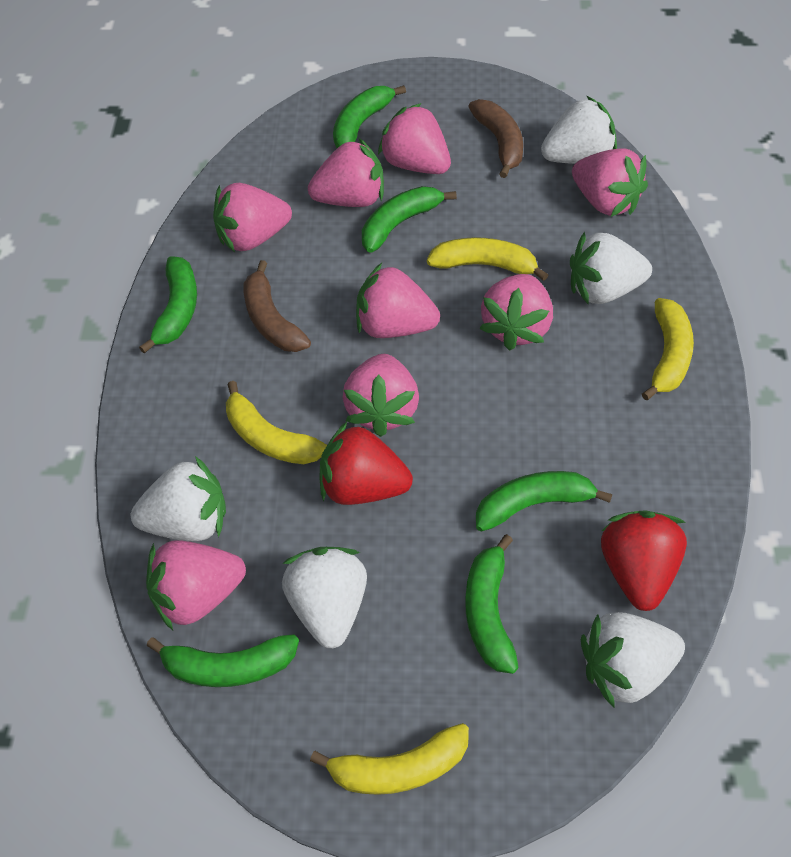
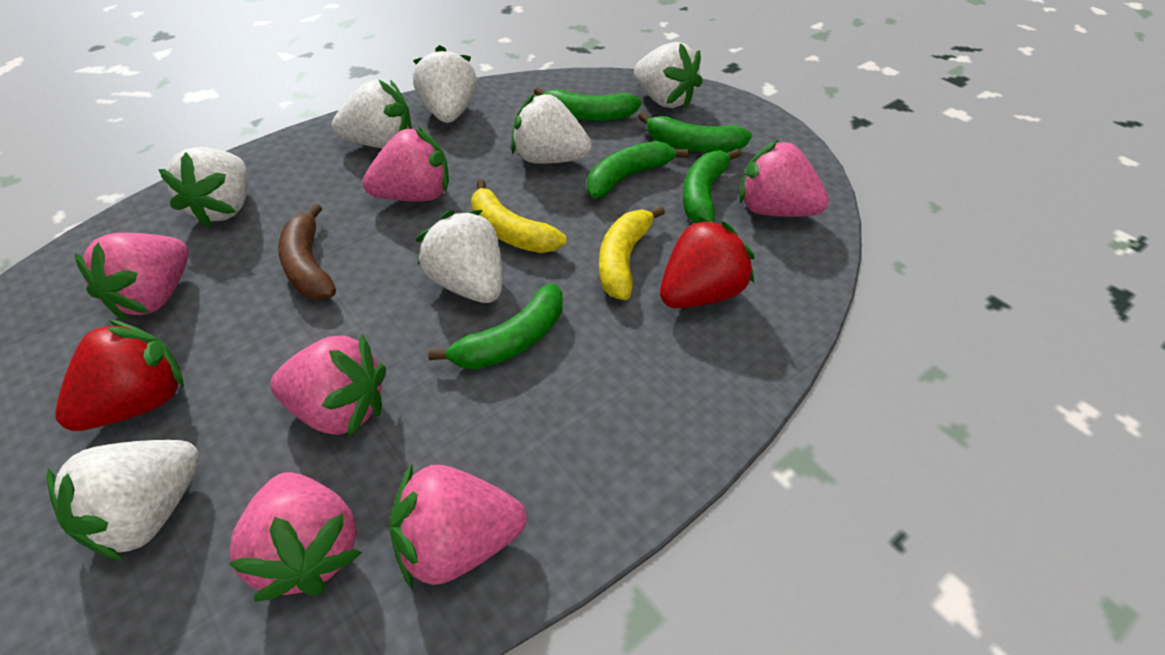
brown banana: [243,260,311,352] [468,99,523,178] = 2 -> [278,204,336,300] = 1
green banana: [139,256,197,354] [147,634,299,687] [333,85,406,148] [362,186,457,253] [465,534,519,674] [476,471,613,532] = 6 -> [428,283,563,369] [534,87,642,121] [587,141,689,198] [638,112,752,153] [683,149,741,223] = 5
pink strawberry: [146,540,246,630] [213,183,292,252] [308,138,384,207] [342,354,419,437] [356,263,440,338] [378,103,451,174] [479,274,553,351] [572,148,648,216] = 8 -> [75,233,189,321] [228,472,362,602] [270,334,386,437] [363,127,449,202] [389,464,526,589] [739,140,829,217] = 6
white strawberry: [131,456,226,541] [282,547,367,648] [541,96,617,164] [570,231,652,304] [581,612,685,708] = 5 -> [46,440,200,561] [158,147,248,227] [332,80,412,148] [413,45,477,123] [415,210,502,303] [511,93,592,164] [634,42,703,109] = 7
yellow banana: [226,381,327,464] [310,723,469,795] [427,237,548,281] [642,298,694,401] = 4 -> [471,179,566,253] [599,206,665,300] = 2

